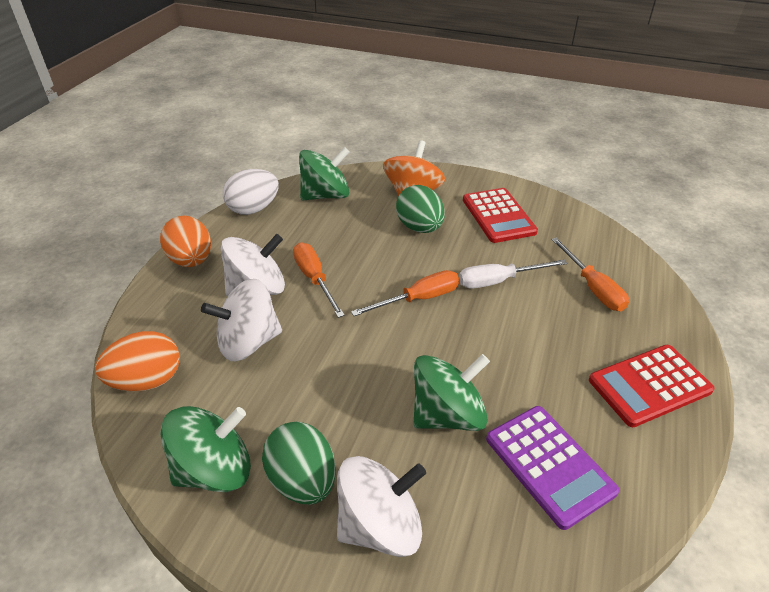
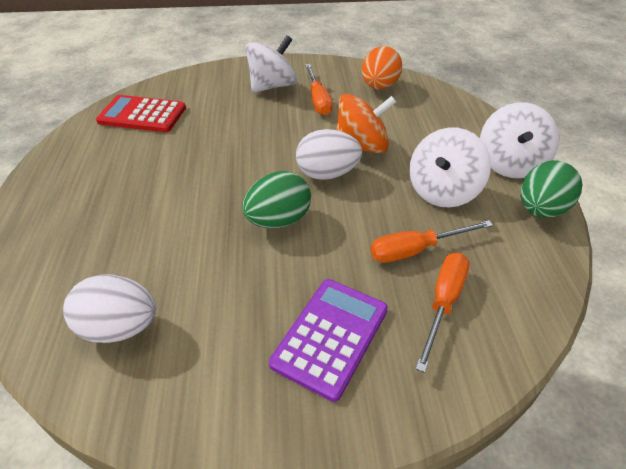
green spinning top: [160,406,251,492] [299,147,349,200] [413,354,490,431] = 3 -> none = 0
orange egg: [95,331,180,392] [160,216,211,267] = 2 -> [362,46,402,89] = 1
red calculator: [463,188,538,243] [589,345,715,427] = 2 -> [96,95,186,132] = 1
white egg: [223,169,279,215] = 1 -> [63,274,156,343] [296,129,362,180] = 2
white screwdriver: [459,259,567,289] = 1 -> none = 0

